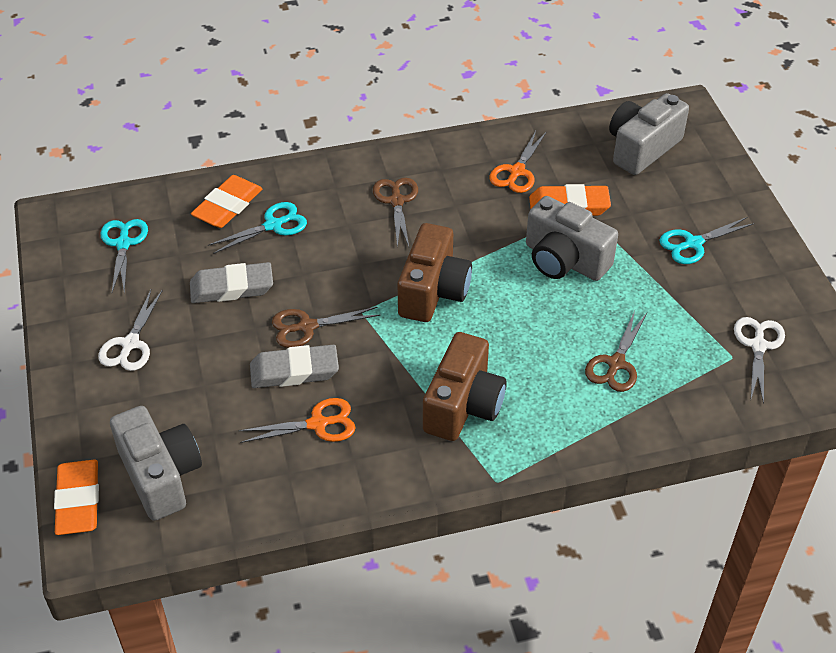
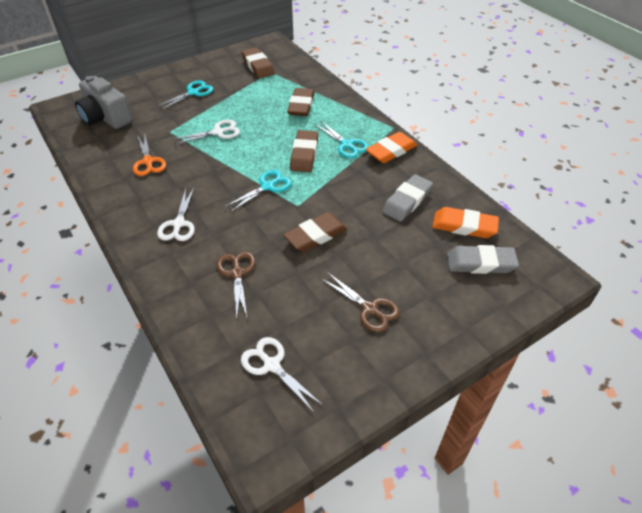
brown camera: [398,223,472,322] [423,332,507,441] = 2 -> none = 0
brown eraser: none = 0 -> [241,47,275,78] [283,212,347,252] [287,88,315,116] [290,130,318,172] = 4
brown scissors: [272,307,381,348] [373,178,418,248] [585,311,647,392] = 3 -> [216,251,256,319] [321,273,400,332] = 2
grey camera: [110,406,202,521] [526,196,618,281] [609,93,689,175] = 3 -> [75,76,132,129] = 1
orange eraser: [54,460,99,535] [191,175,263,228] [529,184,611,216] = 3 -> [366,132,417,163] [432,207,499,238] = 2
orange scissors: [238,398,356,443] [489,131,547,193] = 2 -> [133,135,166,176] = 1
white scissors: [98,290,163,371] [734,317,785,404] = 2 -> [157,188,195,241] [174,120,240,145] [241,337,322,412] = 3

